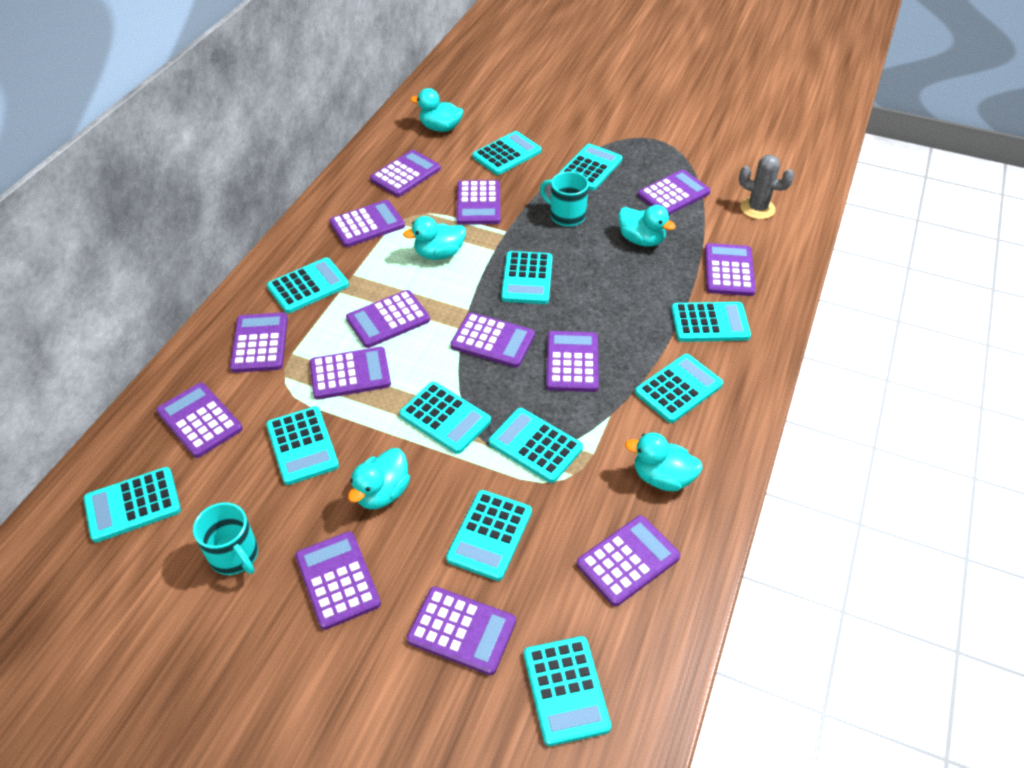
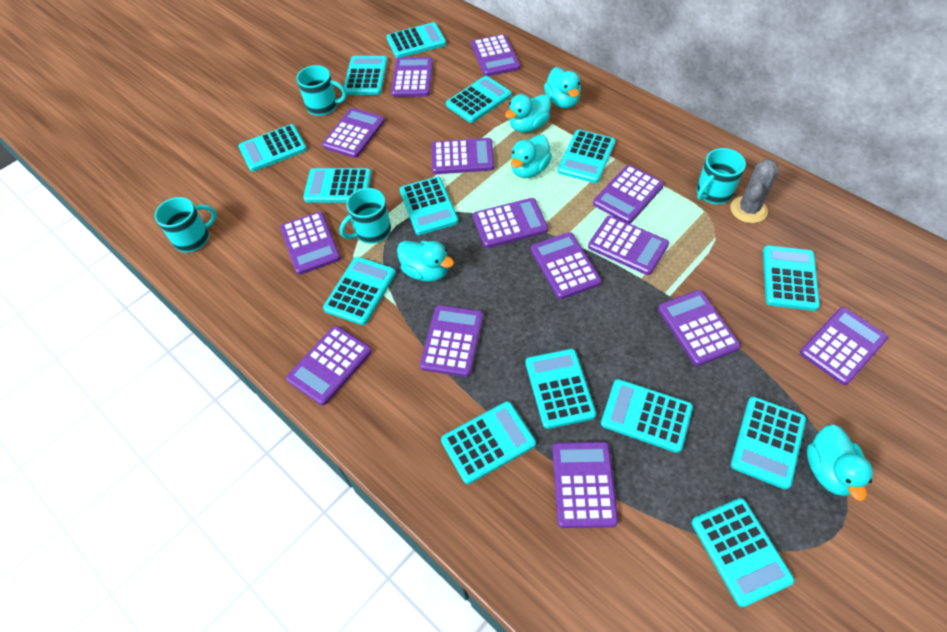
turquoise calculator: [83,467,181,543] [266,406,339,485] [267,258,349,313] [399,382,491,454] [446,490,532,581] [472,131,542,175] [489,408,583,483] [501,251,553,304] [524,636,611,746] [559,144,623,191] [635,354,723,423] [671,302,751,342] = 12 -> [238,124,307,172] [303,168,372,203] [323,257,396,325] [344,56,388,95] [387,22,446,58] [400,177,459,235] [441,401,536,484] [446,76,512,123] [526,349,596,429] [558,130,615,183] [601,379,693,453] [691,498,794,607] [731,397,806,490] [763,245,820,311] = 14
turquoise mug: [193,502,258,575] [540,171,589,227] = 2 -> [155,197,217,252] [296,65,347,116] [339,188,391,244] [696,148,746,204] = 4

